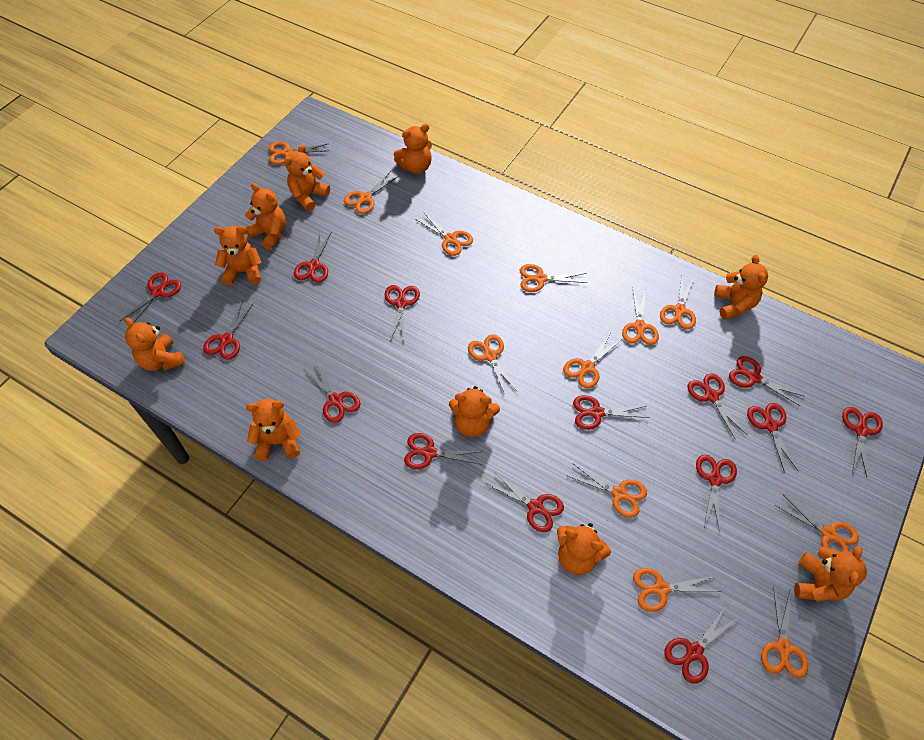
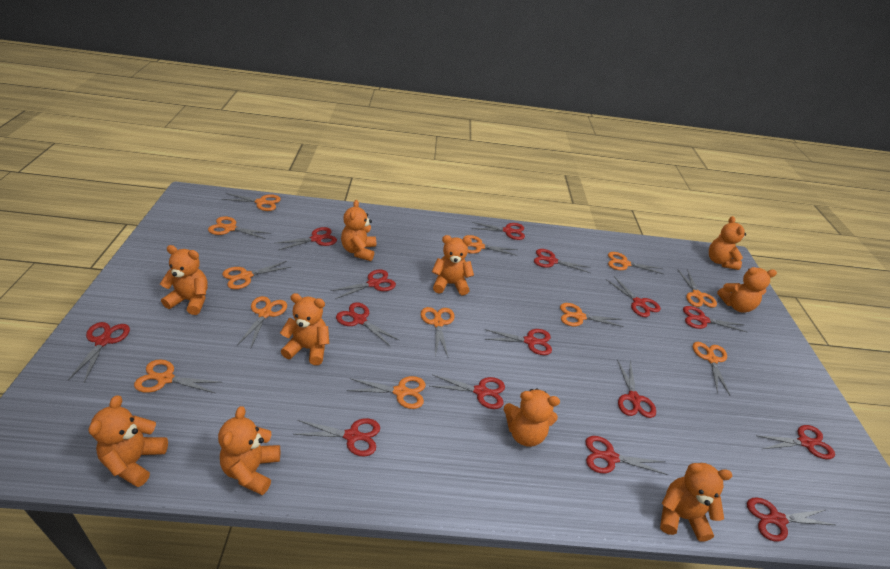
red scissors: [119,272,181,323] [203,302,254,360] [294,231,332,283] [305,362,360,423] [385,285,420,342] [404,433,483,469] [486,472,564,532] [573,395,650,430] [664,605,738,684] [687,374,747,440] [696,455,737,531] [729,356,804,406] [747,403,798,472] [842,407,883,477] = 14 -> [68,322,130,383] [276,227,337,250] [294,418,380,457] [330,269,396,299] [336,302,399,347] [430,374,505,409] [472,222,525,240] [484,329,552,355] [534,249,591,273] [586,436,668,475] [606,276,661,317] [617,359,656,418] [683,306,746,332] [747,497,835,542] [756,425,835,459] = 15

